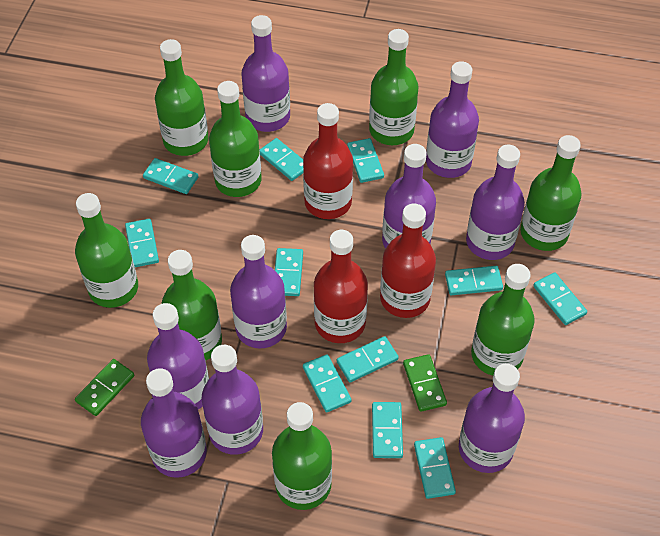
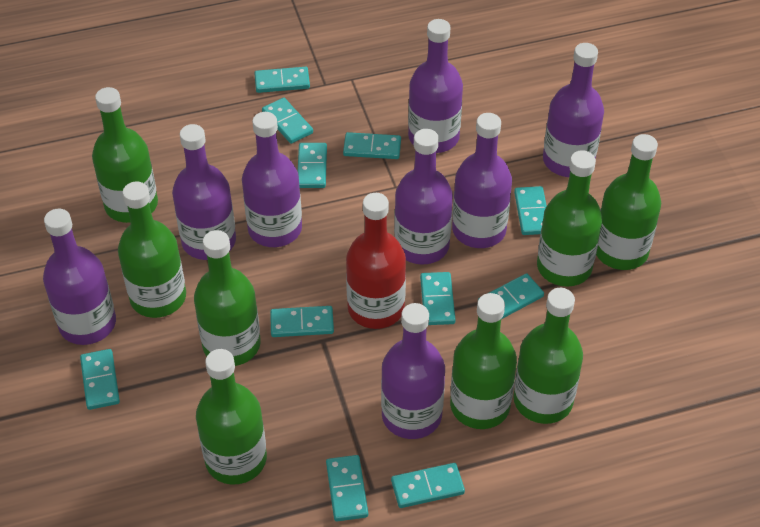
green domino: [75,359,134,416] [403,354,447,412] = 2 -> none = 0
purple bottle: [141,368,207,478] [147,303,209,410] [201,345,263,455] [230,235,287,349] [241,15,290,132] [382,144,436,249] [426,61,479,178] [459,364,525,473] [466,145,525,260] = 9 -> [43,209,116,345] [172,124,236,260] [242,112,302,247] [381,303,445,439] [394,129,453,265] [408,19,463,153] [452,113,512,248] [543,43,604,177] = 8
red bottle: [303,103,353,219] [314,230,368,343] [380,203,436,318] = 3 -> [346,193,406,329] = 1

